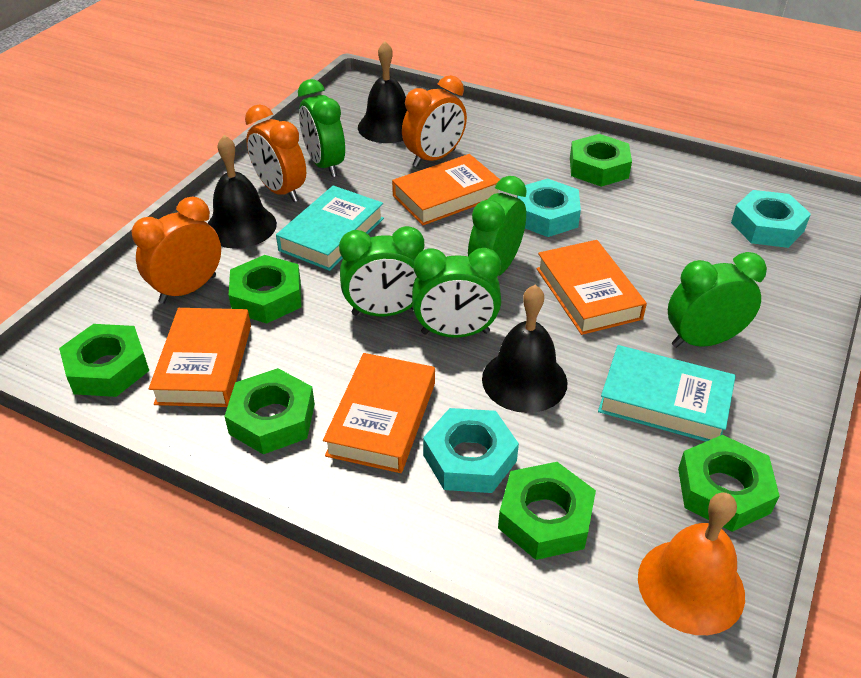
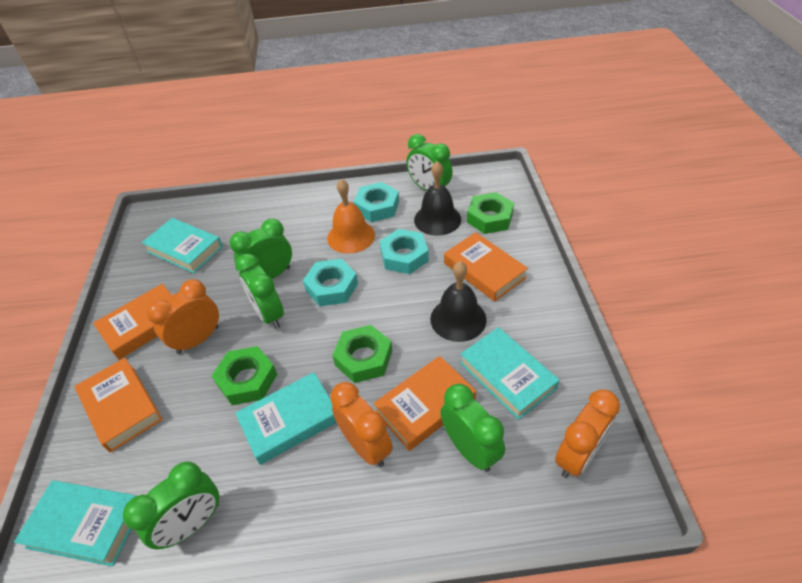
black bell: [208,135,277,249] [358,41,407,143] [482,285,568,413] = 3 -> [414,161,461,236] [430,261,487,342] = 2
green nut: [59,324,149,397] [224,368,315,454] [229,255,301,324] [498,462,596,560] [570,134,632,187] [678,435,780,532] = 6 -> [212,346,277,405] [332,325,392,383] [467,192,514,234] = 3
turquoise book: [276,185,384,271] [598,345,736,442] = 2 -> [14,480,136,567] [142,218,223,273] [235,372,337,465] [460,327,559,420] = 4

